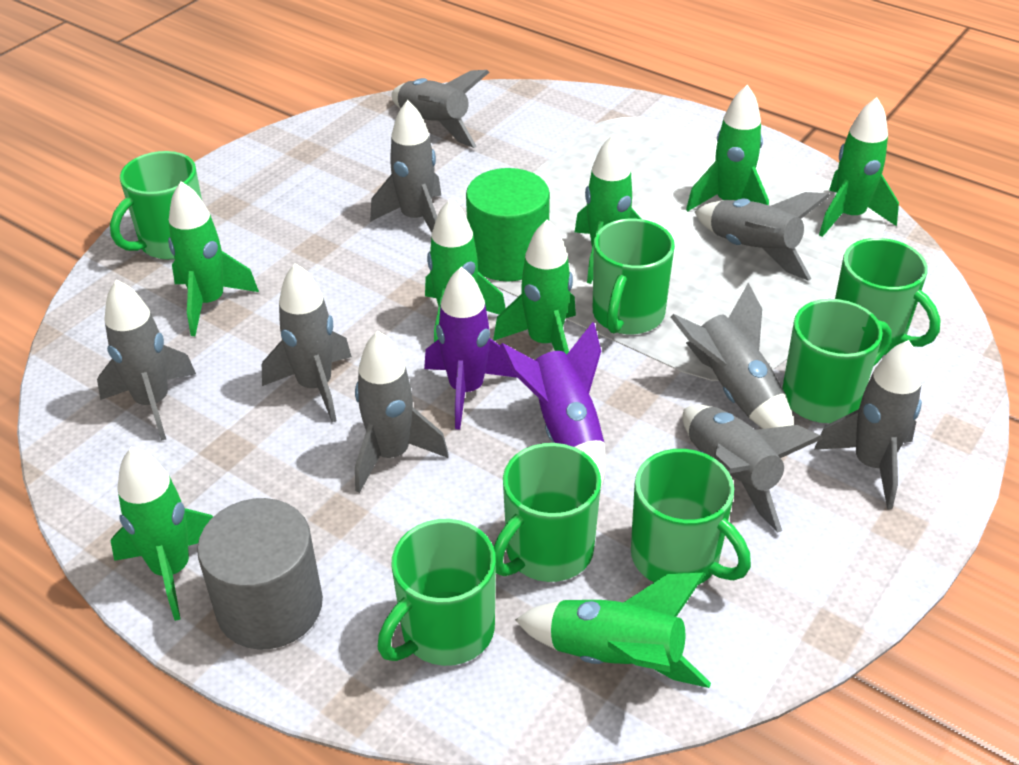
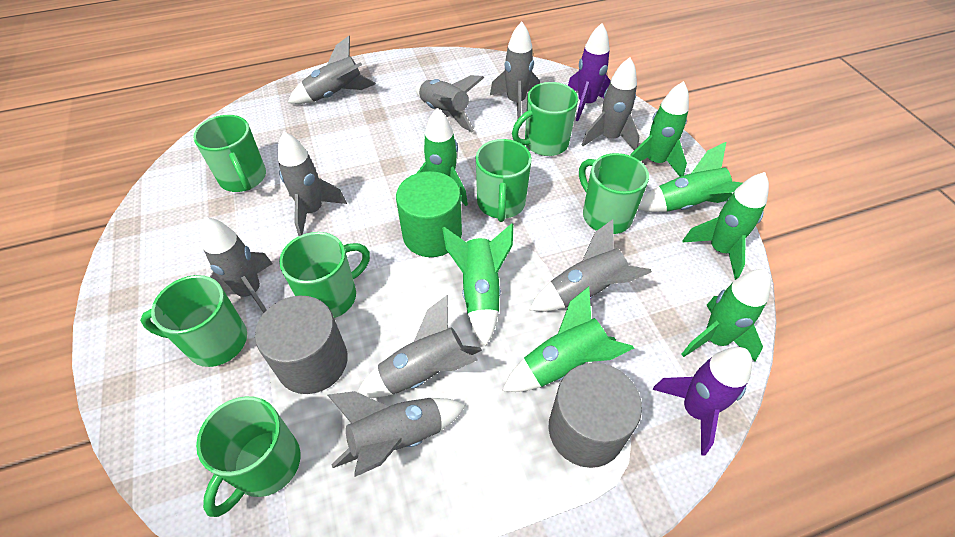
green rocket: [110,447,213,621] [168,181,259,336] [425,198,506,342] [493,220,576,355] [515,573,711,688] [575,134,642,284] [686,85,769,212] [819,97,899,237] = 8 -> [417,108,468,206] [442,223,513,346] [502,286,634,392] [630,81,689,177] [638,142,742,212] [681,269,771,362] [682,172,769,280] = 7
grey cylinder: [197,498,323,650] = 1 -> [255,296,348,394] [549,363,642,468] = 2

